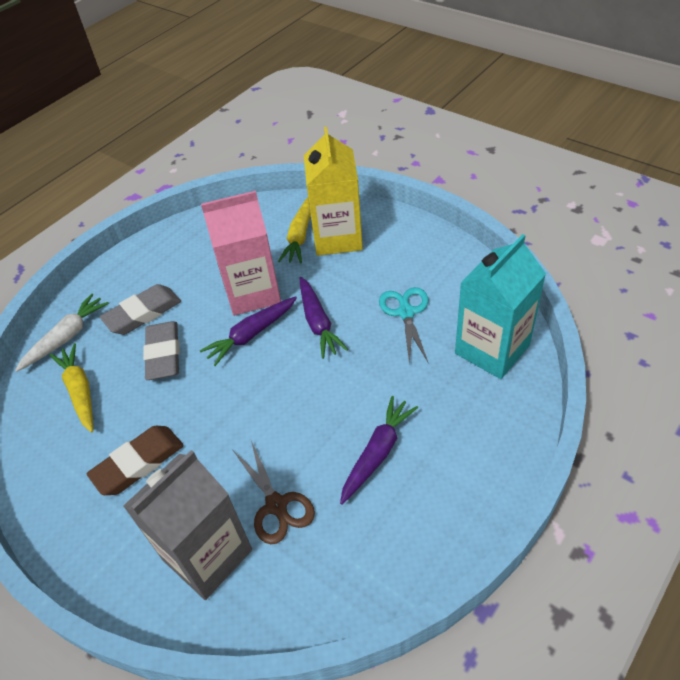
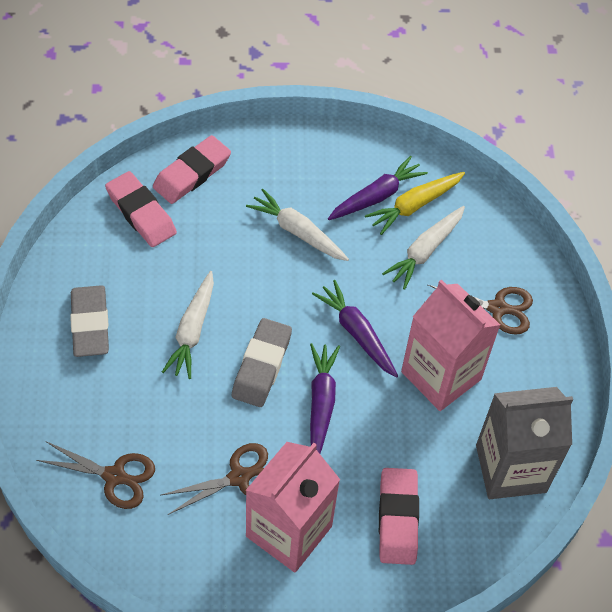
brown eraser: [87,426,184,495] = 1 -> none = 0
brown scissors: [233,441,315,544] = 1 -> [36,441,155,509] [161,443,268,515] [428,285,533,335] = 3
pink carton: [201,191,281,316] = 1 -> [246,442,340,572] [401,279,500,411] = 2
pink eraser: none = 0 -> [105,171,177,247] [153,135,231,204] [379,468,419,565] = 3
turquoise carton: [455,234,546,379] = 1 -> none = 0
turquoise scissors: [379,287,428,364] = 1 -> none = 0
white carrot: [15,294,109,372] = 1 -> [162,271,214,379] [246,189,349,261] [382,206,465,290] = 3
yellow carrot: [50,343,93,432] [278,197,311,263] = 2 -> [365,172,465,235] = 1
yellow carton: [304,127,363,256] = 1 -> none = 0

